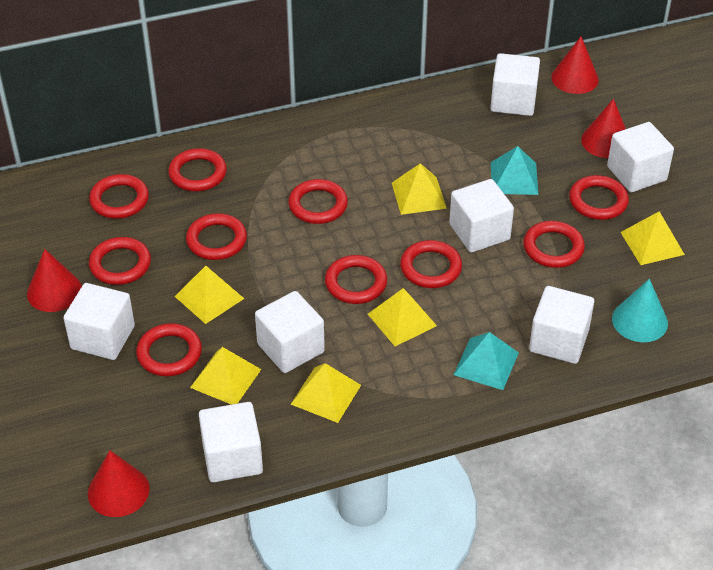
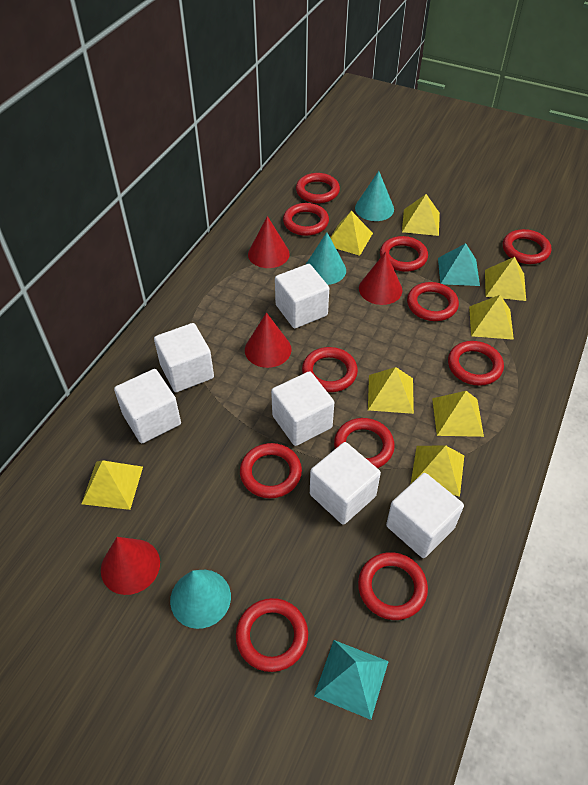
red ring: [89,174,149,219] [89,237,151,285] [136,323,202,376] [168,148,227,191] [186,213,247,260] [288,179,348,224] [325,255,387,304] [400,240,462,288] [523,221,585,268] [569,175,629,220] = 10 -> [236,598,308,672] [240,443,302,498] [283,203,329,236] [296,173,340,203] [302,347,358,392] [334,418,395,468] [358,552,428,620] [380,236,428,272] [407,282,459,321] [448,341,504,386] [503,229,552,264] = 11
turquoise cone: [612,279,668,342] = 1 -> [170,570,231,629] [305,232,346,285] [355,171,394,221] = 3
white cube: [63,283,135,360] [199,402,263,482] [255,291,325,373] [449,179,514,252] [491,53,540,116] [529,286,594,364] [607,122,674,192] = 7 -> [114,369,181,443] [154,323,214,392] [271,371,334,446] [275,264,329,328] [310,442,381,525] [386,473,464,558] = 6
yellow pyramid: [175,266,244,324] [190,347,261,405] [291,363,361,423] [368,288,437,346] [392,163,447,215] [620,211,685,265] = 6 -> [82,460,143,510] [330,211,373,256] [368,367,414,414] [402,194,440,236] [411,445,464,497] [432,391,484,437] [469,295,514,340] [485,257,526,301] = 8

